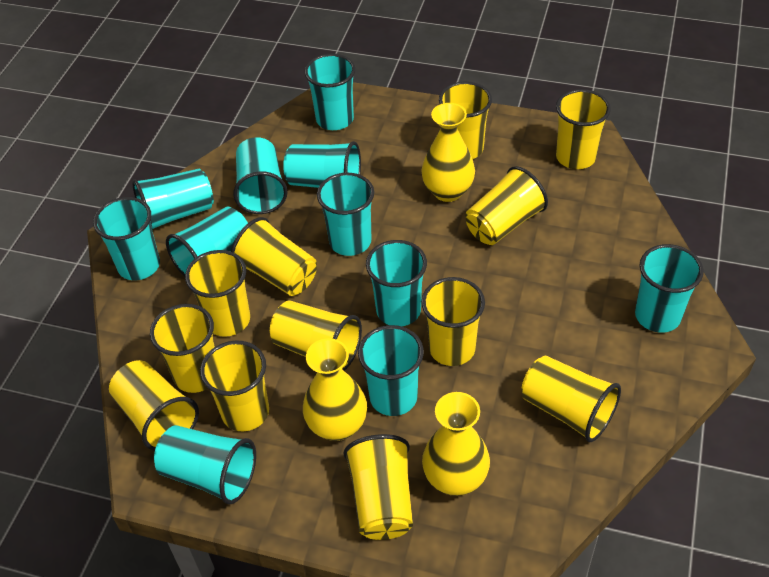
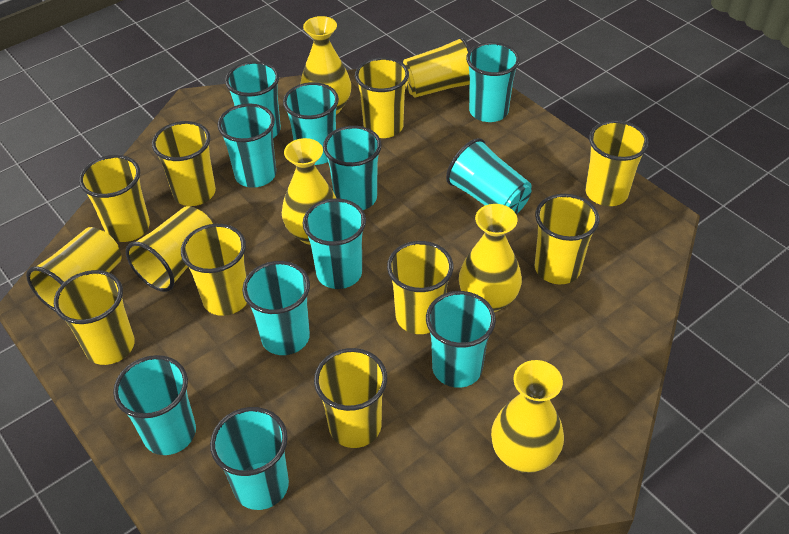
yellow vase: [303,338,367,441] [421,103,475,202] [422,392,490,496] = 3 -> [282,138,336,245] [300,16,351,115] [459,204,522,312] [491,360,564,473] = 4

